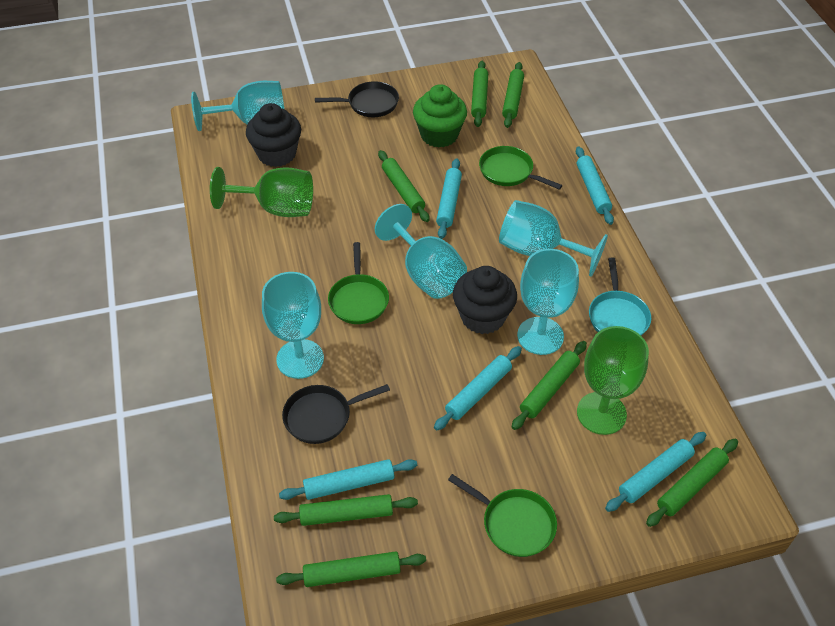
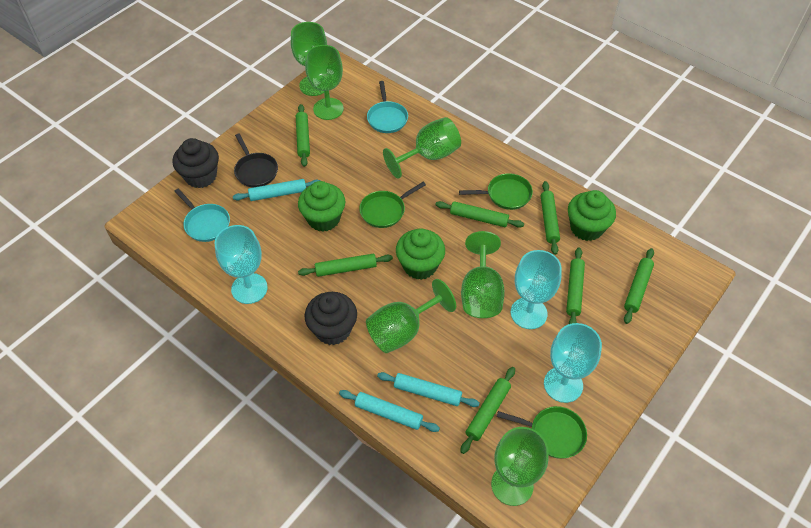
black pan: [282,384,390,444] [315,81,399,117] = 2 -> [234,134,278,188] = 1
green cupcake: [413,84,467,148] = 1 -> [298,181,345,232] [396,228,445,280] [568,190,616,241] = 3
green goblet: [210,167,313,217] [577,326,649,435] = 2 -> [291,22,327,96] [305,45,344,120] [366,279,456,353] [383,117,461,179] [461,231,505,318] [491,427,549,506] = 6
turquoise goblet: [191,81,284,131] [262,272,324,379] [375,204,467,299] [499,200,608,276] [517,249,579,355] = 5 -> [215,225,268,304] [511,250,562,329] [544,323,602,403] = 3
turquoise pan: [589,257,651,335] = 1 -> [174,189,230,242] [367,81,408,133] = 2
turquoise rolling pin: [279,459,417,500] [434,346,522,430] [436,159,462,239] [576,147,614,225] [605,432,706,512] = 5 -> [233,179,321,201] [339,390,440,432] [377,372,480,407] = 3

